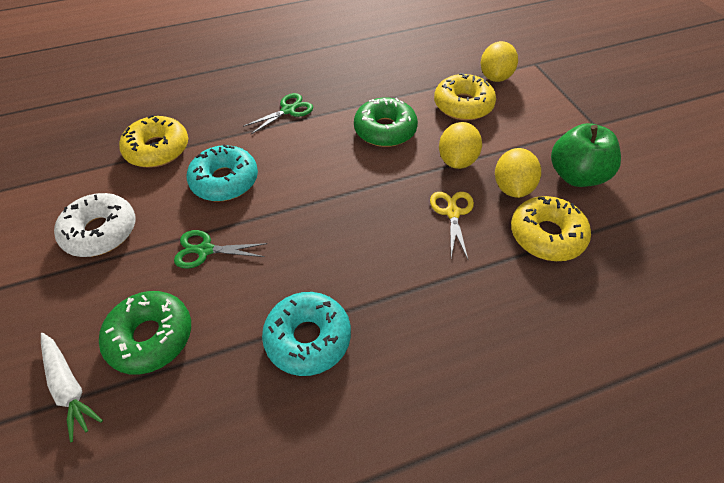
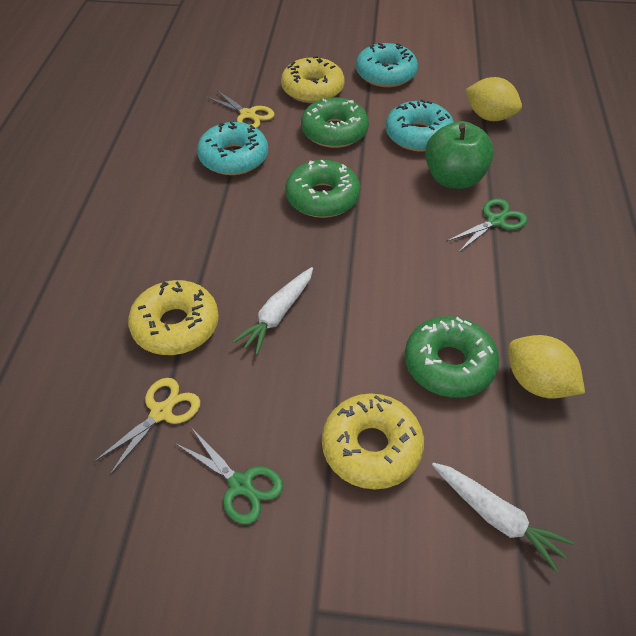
green donut: [99,291,191,375] [354,97,418,147] = 2 -> [285,160,361,218] [301,97,369,148] [405,316,499,398] = 3
turquoise donut: [187,145,258,201] [262,292,351,376] = 2 -> [197,122,268,175] [356,43,418,87] [385,99,454,152] = 3
white carrot: [41,333,103,442] = 1 -> [232,267,313,355] [432,463,574,572] = 2
white donut: [54,193,135,257] = 1 -> none = 0
yellow lemon: [439,122,482,169] [481,41,518,82] [495,148,541,198] = 3 -> [466,77,522,121] [508,335,585,398] = 2
yellow scissors: [430,192,474,259] = 1 -> [93,378,200,476] [206,90,275,128] = 2

